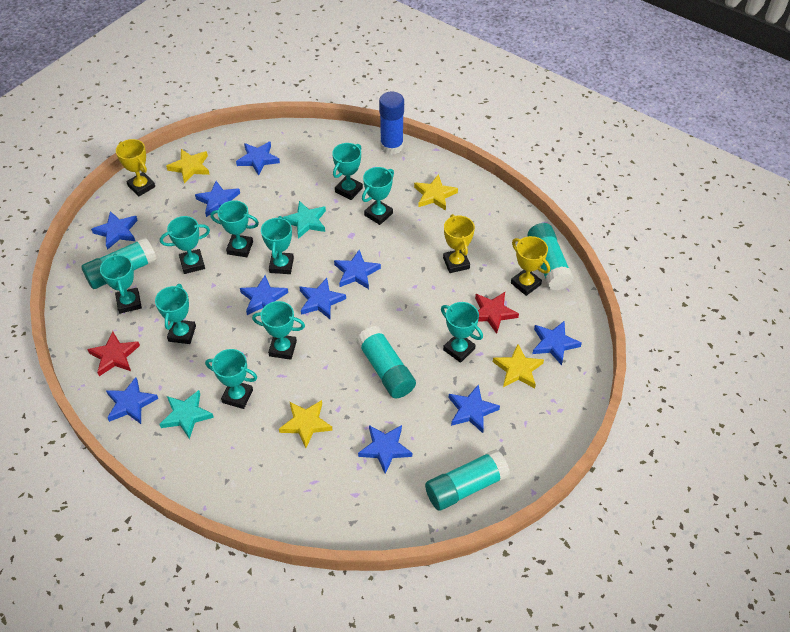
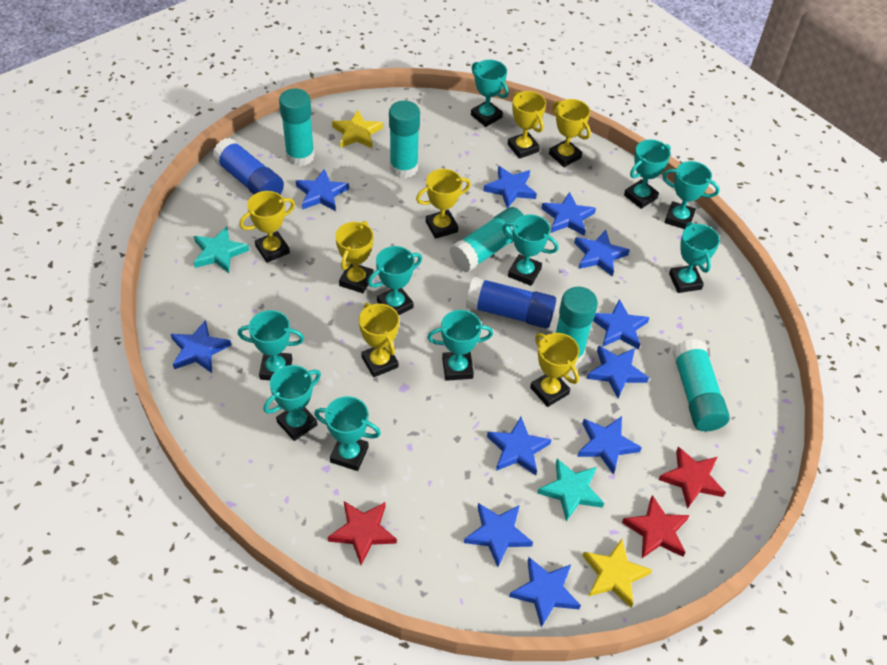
blue glue stick: [379,91,404,155] = 1 -> [212,138,284,195] [466,277,556,328] = 2
blue star: [91,211,138,250] [106,377,158,424] [195,181,240,217] [236,142,280,176] [240,275,288,315] [299,278,346,319] [334,250,381,289] [358,425,412,474] [449,384,500,433] [532,321,582,365] = 10 -> [171,320,232,373] [296,169,349,211] [464,503,533,567] [484,166,537,208] [487,417,551,475] [509,557,581,628] [541,192,596,235] [574,230,630,277] [577,416,642,475] [587,345,649,398] [593,299,650,349] = 11
red star: [87,331,140,376] [475,292,519,334] = 2 -> [328,501,397,565] [622,495,690,558] [659,447,726,509] = 3
turquoise glue stick: [81,238,157,289] [356,326,416,399] [425,449,510,511] [527,223,574,291] = 4 -> [279,88,315,166] [389,100,420,178] [450,207,524,273] [556,287,598,365] [673,339,730,431] = 5
yellow star: [166,149,210,184] [279,400,333,448] [414,174,458,211] [493,344,544,388] = 4 -> [332,110,383,148] [583,539,652,608] = 2
yellow trophy: [116,139,155,196] [443,214,475,273] [511,236,550,296] = 3 -> [239,191,295,263] [335,221,374,293] [359,303,399,377] [416,169,471,239] [508,91,546,159] [530,333,579,407] [549,99,591,167] = 7

